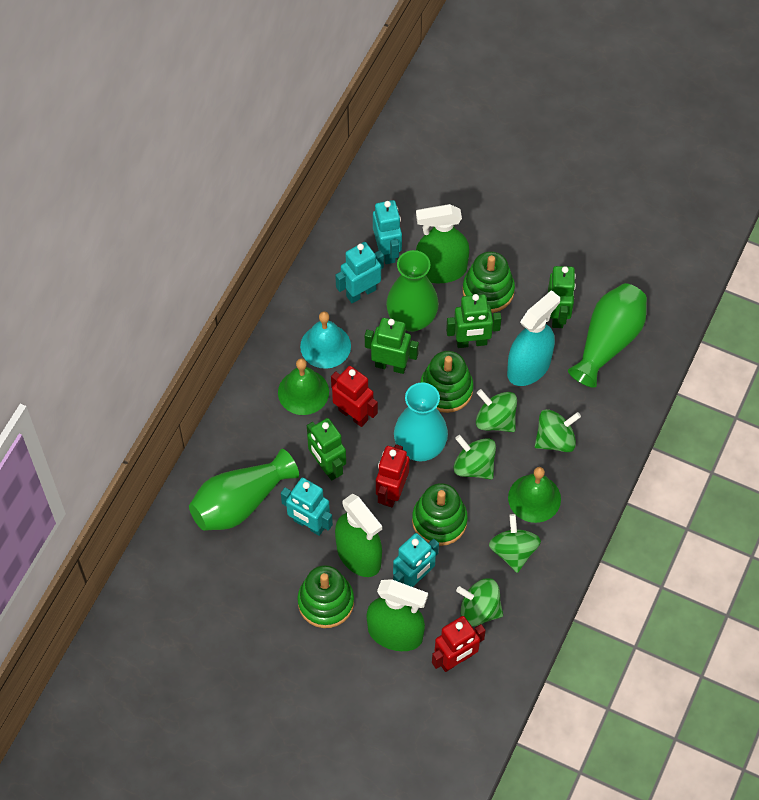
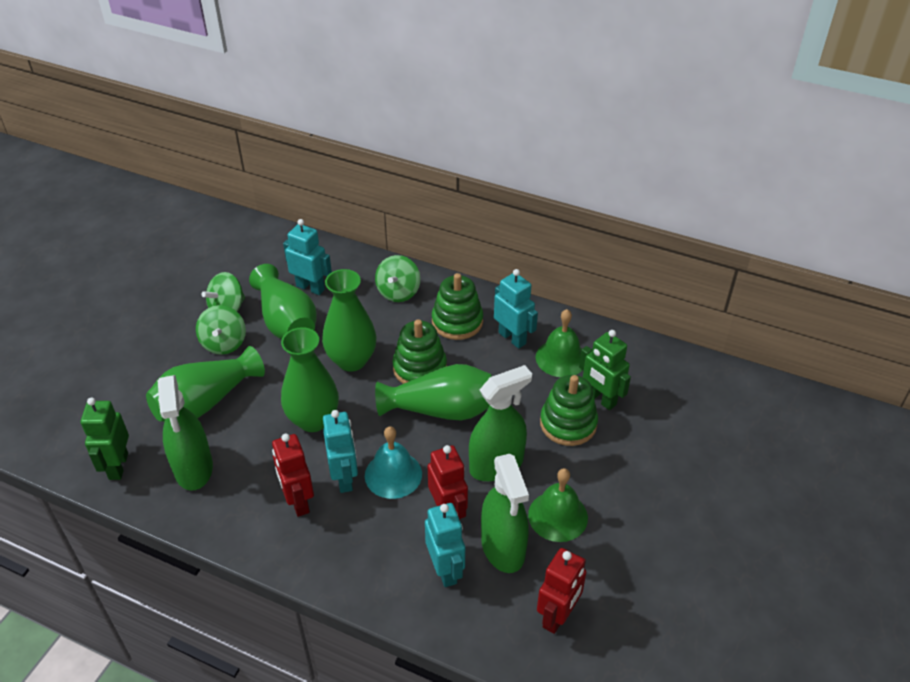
green robot: [307,418,346,481] [365,318,419,374] [446,294,502,348] [548,266,576,328] = 4 -> [81,398,129,480] [579,330,631,410] = 2
green spinning top: [454,435,496,479] [456,578,503,626] [476,389,517,432] [489,514,541,573] [535,409,581,452] = 5 -> [196,305,246,355] [202,272,245,312] [375,255,420,302] = 3
green stacking toy: [297,565,354,628] [412,483,468,546] [420,351,474,413] [463,251,515,313] = 4 -> [392,319,447,384] [432,273,483,340] [540,375,598,446] = 3
green vase: [189,449,299,531] [386,250,439,332] [568,283,647,388] = 3 -> [146,346,265,421] [249,264,317,339] [281,327,339,432] [322,269,376,371] [375,364,492,420] = 5
turquoise spray bottle: [507,290,560,386] = 1 -> none = 0
turquoise vase: [394,382,448,462] = 1 -> none = 0

